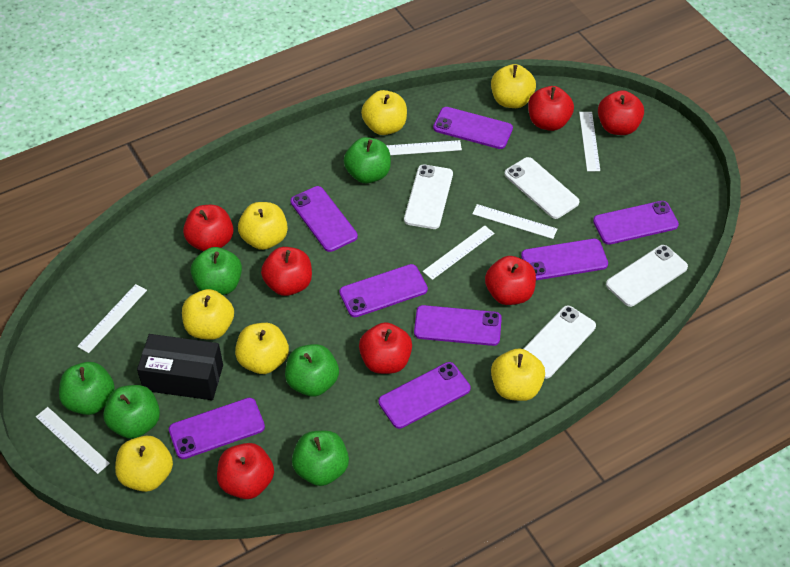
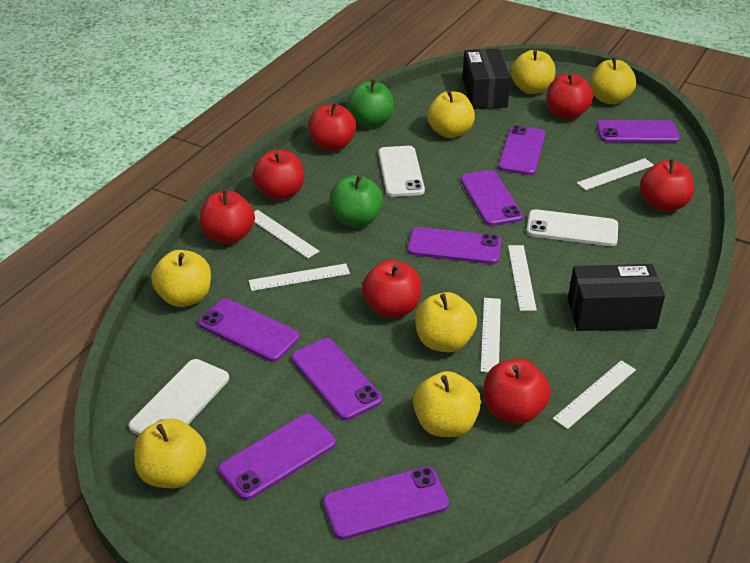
black box: [137,334,223,400] = 1 -> [462,49,511,109] [568,264,665,331] = 2
green apple: [59,362,115,415] [103,385,160,439] [191,247,242,295] [285,344,339,397] [292,431,349,486] [344,137,391,183] = 6 -> [329,175,383,227] [347,79,394,128] = 2
white phone: [404,164,453,229] [504,157,580,219] [523,305,596,379] [606,245,688,307] = 4 -> [129,359,229,435] [379,146,425,197] [526,209,618,246] = 3

